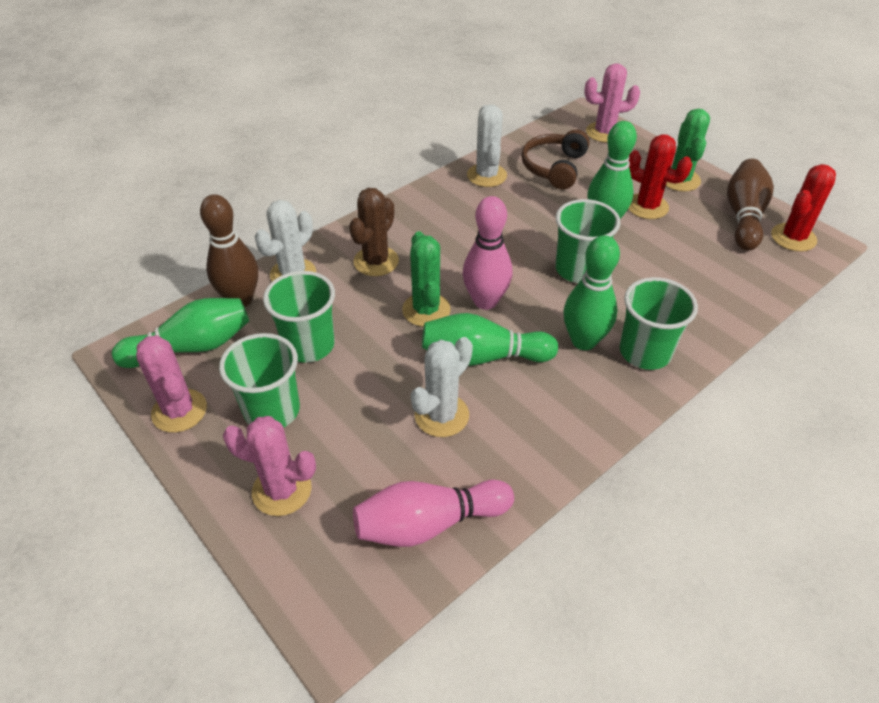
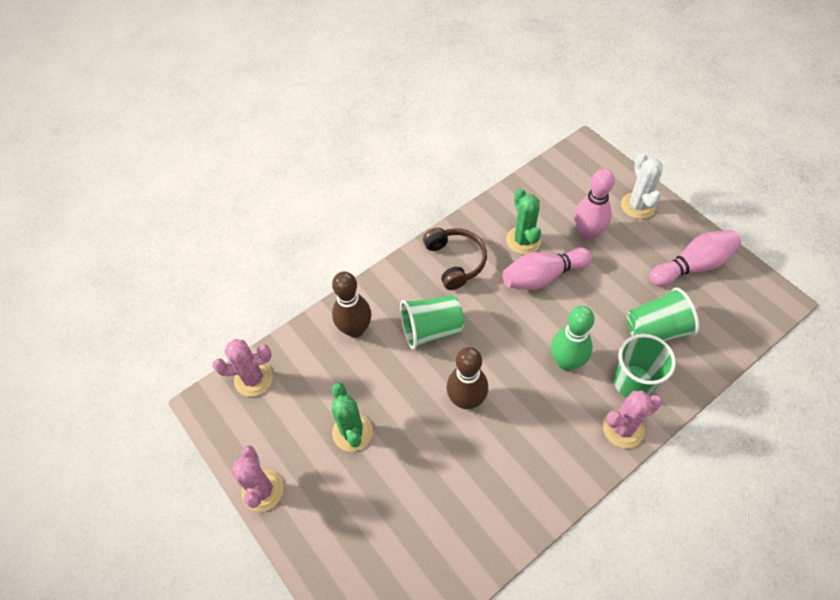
brown cactus: [349,188,399,276] = 1 -> none = 0
green bowling pin: [112,298,249,368] [422,313,558,366] [563,235,620,350] [587,121,637,219] = 4 -> [551,306,594,371] = 1
green cup: [219,333,300,428] [263,271,335,363] [555,199,621,283] [620,277,698,370] = 4 -> [400,295,464,350] [614,334,676,398] [627,287,699,341] = 3
pink bowling pin: [353,480,514,547] [463,196,512,310] = 2 -> [502,247,592,290] [574,169,615,240] [650,230,741,286] = 3
red cactus: [629,134,692,219] [771,164,836,252] = 2 -> none = 0
white cactus: [255,200,316,282] [411,337,473,437] [467,104,507,187] = 3 -> [621,153,662,219] = 1

